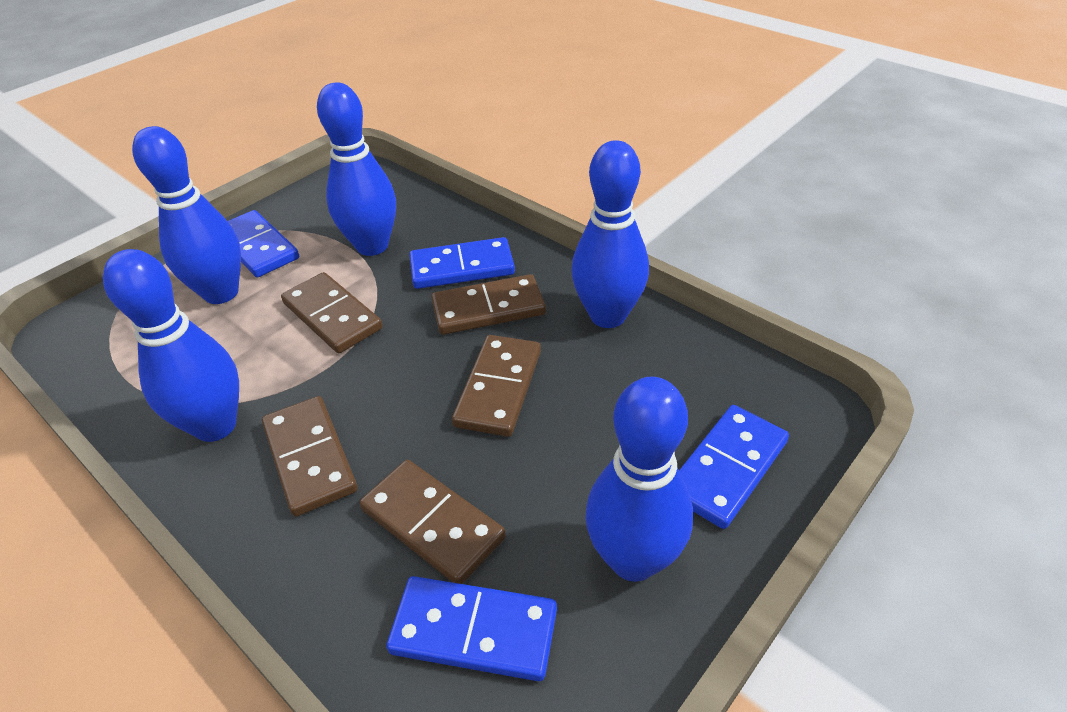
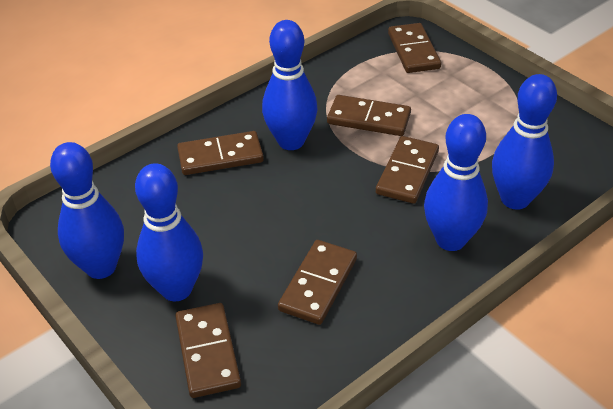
blue domino: [228,210,299,277] [386,576,557,681] [409,237,515,289] [679,405,789,529] = 4 -> none = 0
brown domino: [262,396,358,517] [281,272,383,353] [359,460,506,584] [431,274,546,335] [452,335,541,437] = 5 -> [175,303,241,398] [177,131,264,175] [278,240,357,325] [327,95,411,136] [376,136,439,204] [388,23,441,73] = 6

